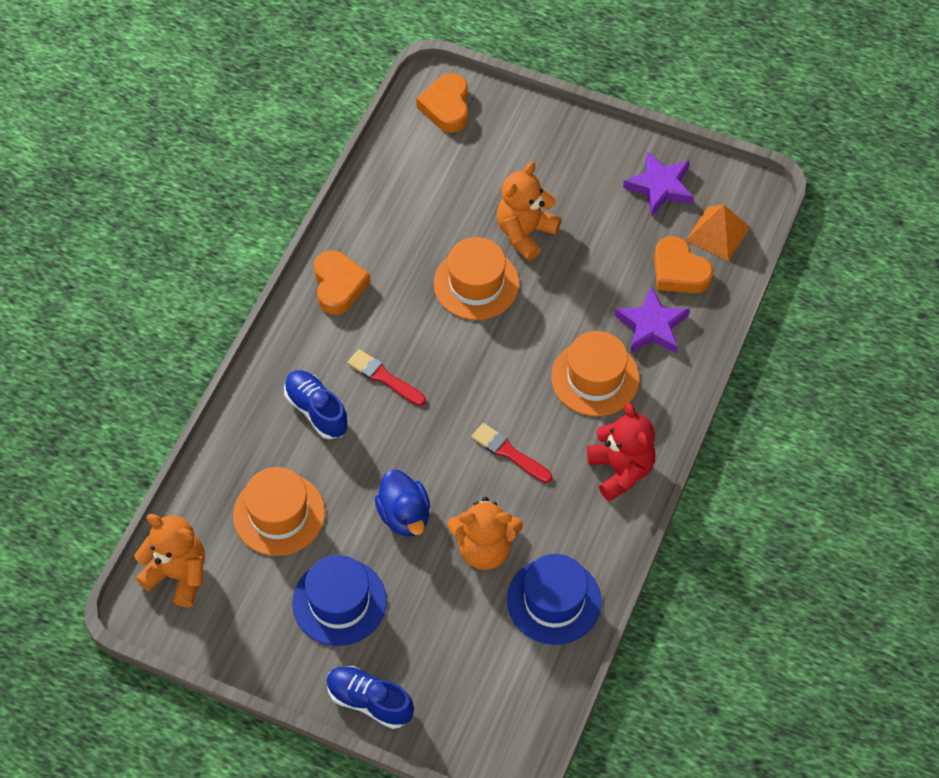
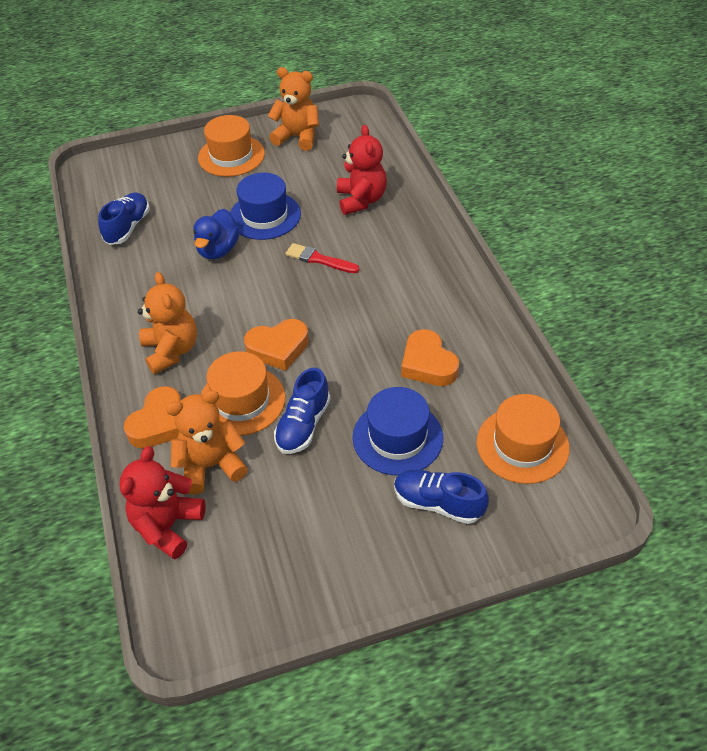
blue shoe: [284,370,349,439] [326,666,414,729] = 2 -> [98,193,150,245] [274,368,331,454] [394,469,489,524] = 3
orange pyramid: [686,204,750,261] = 1 -> none = 0
purple star: [614,286,690,354] [623,151,694,216] = 2 -> none = 0
red brush: [347,349,426,406] [471,423,552,483] = 2 -> [285,243,360,273] = 1
red teddy bear: [587,402,655,502] = 1 -> [120,446,206,559] [337,125,387,215] = 2

